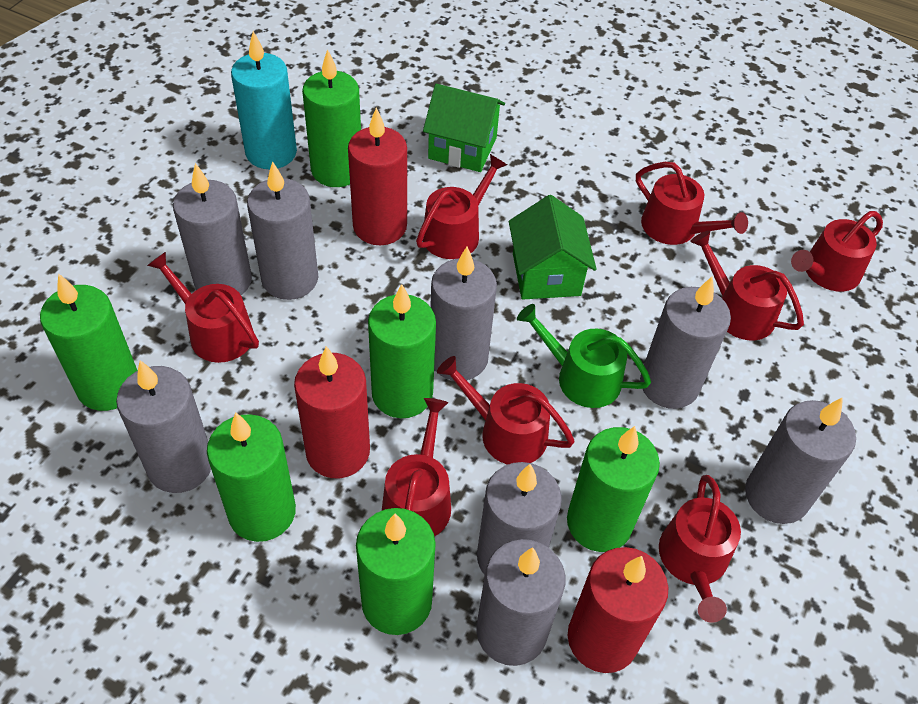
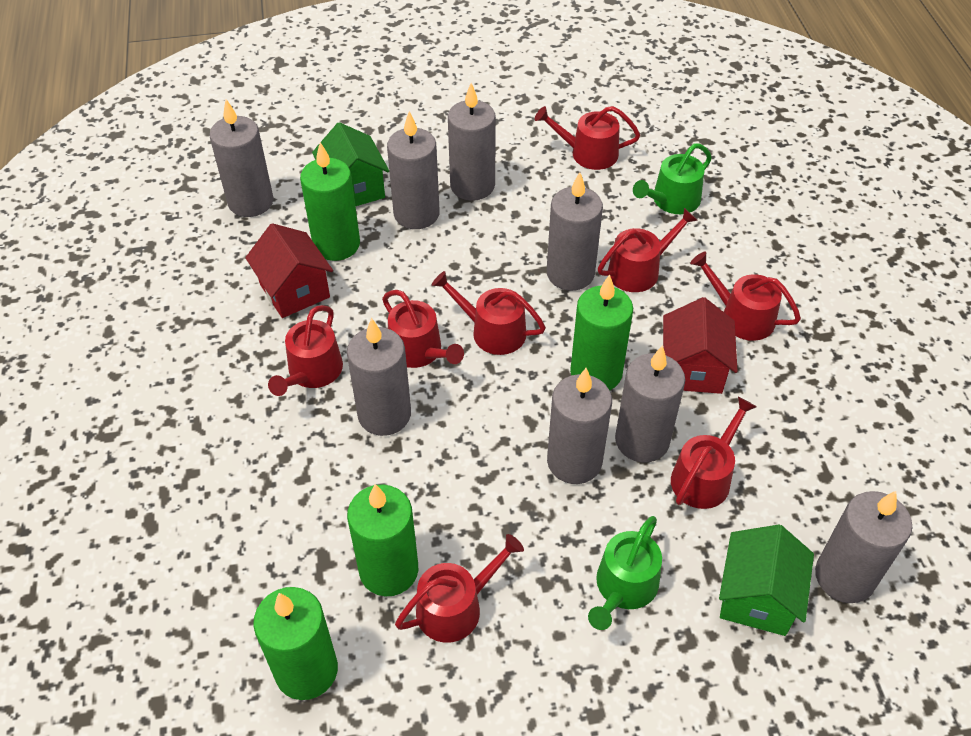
green candle: [40,273,138,411] [207,413,296,542] [302,49,361,187] [356,508,436,635] [368,284,436,418] [567,426,660,552] = 6 -> [253,587,338,700] [300,142,360,261] [347,484,418,597] [570,274,633,390] = 4
green watering can: [517,304,651,408] = 1 -> [588,516,662,630] [633,143,712,214] = 2
red candle: [294,346,370,478] [348,107,407,245] [568,547,668,673] = 3 -> none = 0
red house: none = 0 -> [245,223,333,318] [663,297,738,394] = 2
turquoise candle: [231,31,297,169] = 1 -> none = 0

